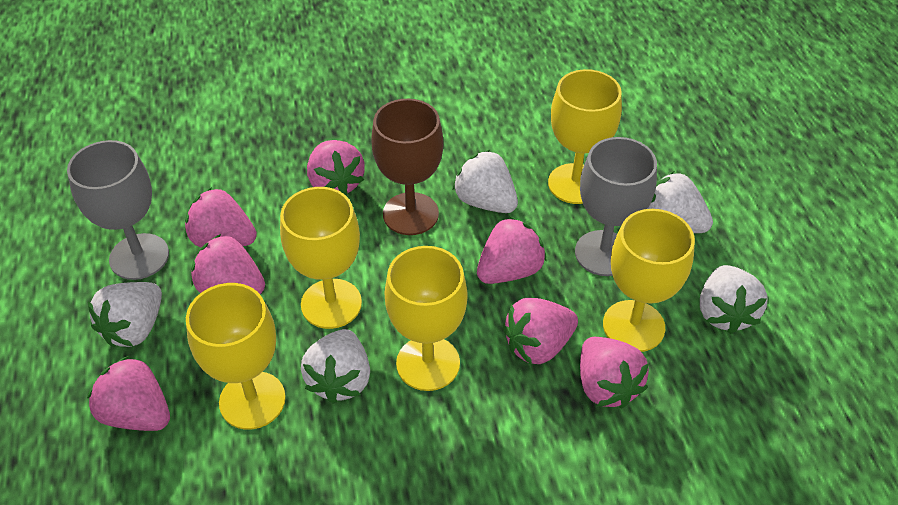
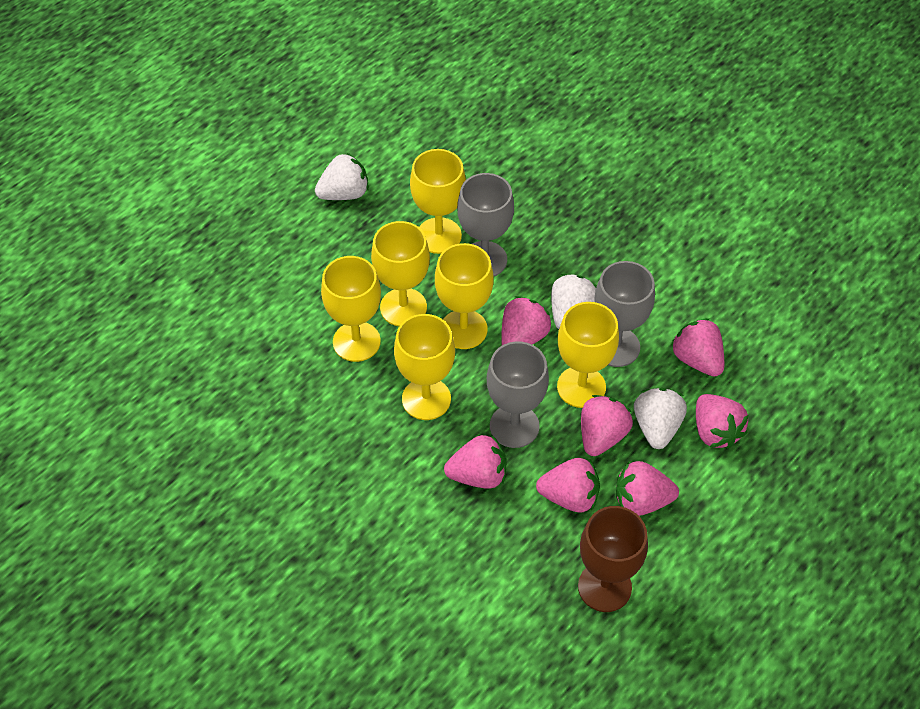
grey goblet: [67,140,169,280] [575,137,657,276] = 2 -> [457,173,514,277] [487,342,549,448] [595,261,655,367] = 3
white strawberry: [88,282,162,347] [301,329,370,404] [453,150,518,213] [648,171,713,233] [700,265,768,334] = 5 -> [315,153,369,200] [551,274,597,329] [634,388,687,449] = 3
yellow goblet: [186,283,286,430] [280,187,362,329] [385,246,468,391] [548,69,622,204] [603,209,695,352] = 5 -> [321,256,381,362] [371,221,430,326] [394,314,455,420] [410,149,466,254] [435,243,494,349] [557,302,619,408] = 6

